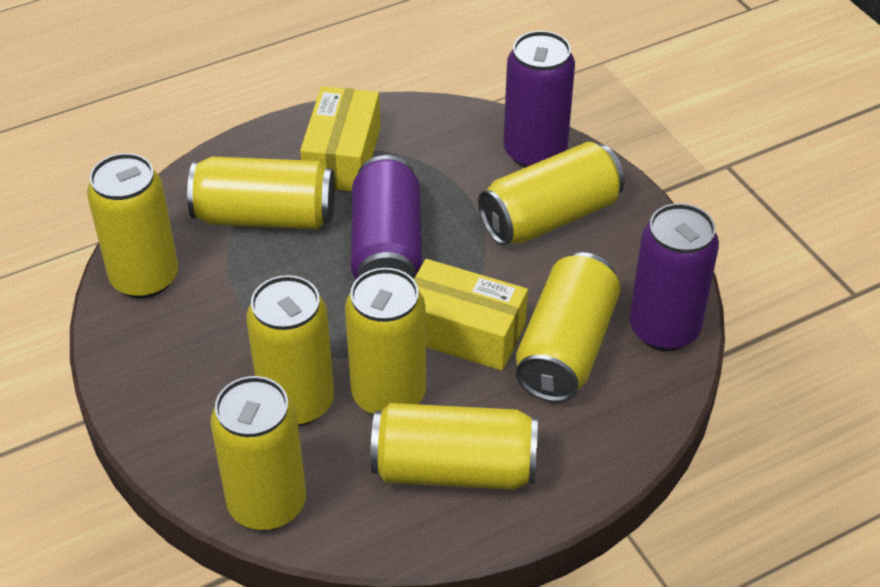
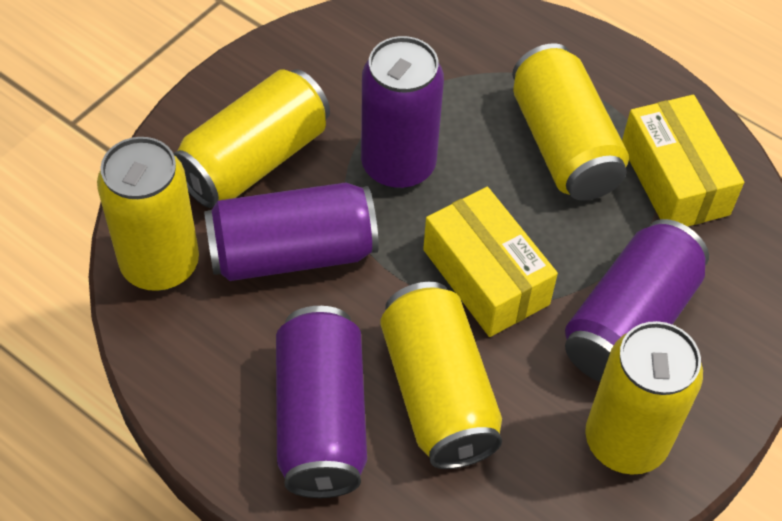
purple can: [351,155,422,279] [503,31,575,168] [629,203,719,351] = 3 -> [204,182,379,281] [276,306,367,498] [361,36,444,189] [565,219,709,382] = 4
yellow can: [87,153,178,298] [187,156,335,229] [210,376,306,531] [246,275,334,426] [345,268,426,415] [370,403,538,490] [478,142,625,246] [516,252,621,402] = 8 -> [97,137,199,291] [173,69,330,208] [380,282,502,469] [512,43,629,201] [585,321,703,475] = 5

